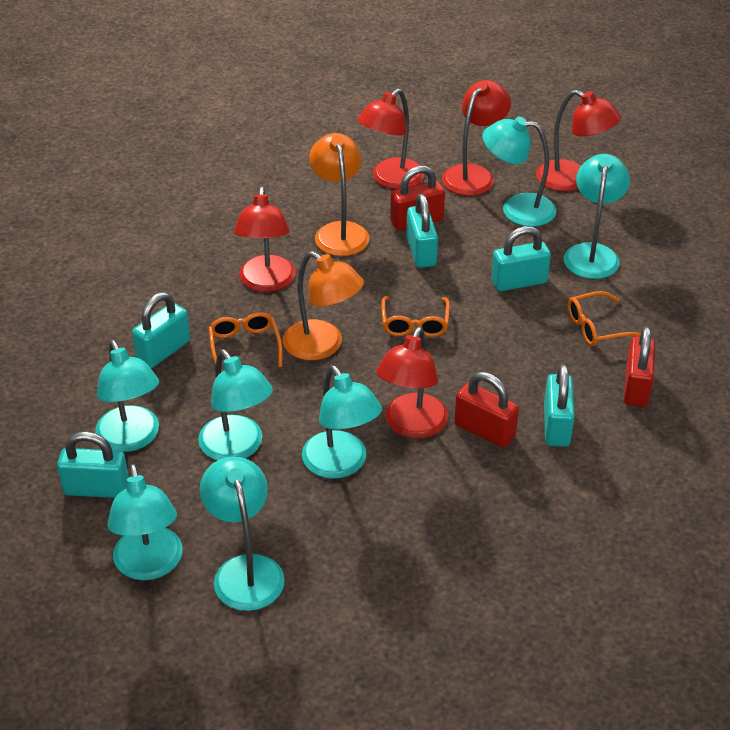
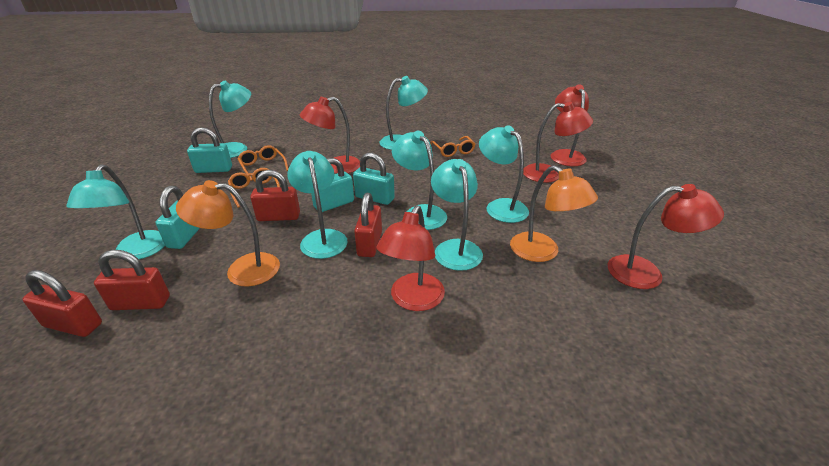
red padlock: [390,166,445,230] [454,372,519,448] [624,326,655,407] = 3 -> [22,270,102,337] [94,250,170,310] [250,170,300,221] [354,193,382,257] = 4
turquoise padlock: [57,431,129,498] [132,292,190,368] [406,194,438,268] [491,226,551,291] [544,364,575,447] = 5 -> [156,186,200,249] [187,127,232,173] [311,158,354,212] [353,153,395,205] = 4

